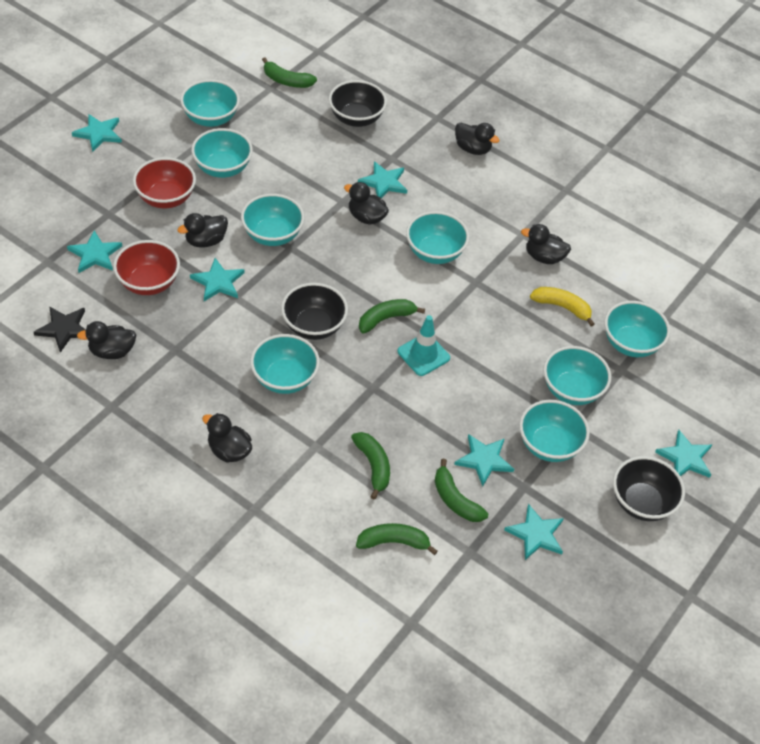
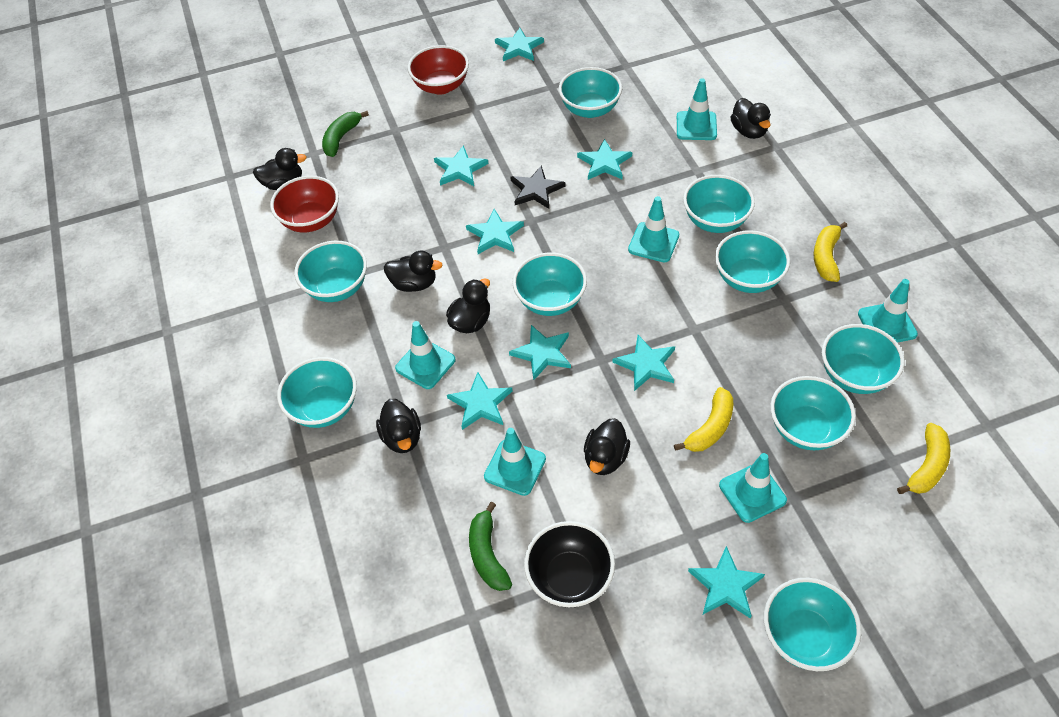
black bowl: [281,283,348,340] [329,80,387,127] [613,456,685,521] = 3 -> [524,521,615,608] = 1
green banana: [262,57,317,88] [351,432,390,500] [356,523,438,555] [359,299,425,334] [435,459,488,522] = 5 -> [322,111,369,157] [469,502,512,591] = 2
turquoise bowl: [180,79,240,127] [191,128,253,178] [241,194,304,246] [250,334,320,394] [406,211,469,264] [519,400,590,462] [543,346,611,405] [604,301,670,357] = 8 -> [277,357,357,428] [294,241,367,302] [512,253,587,316] [559,67,622,118] [683,175,755,233] [715,230,790,293] [764,578,861,671] [770,376,856,450] [822,324,904,394] = 9
turquoise star: [67,231,122,273] [72,114,122,152] [190,258,244,301] [358,162,407,198] [454,434,514,486] [504,504,564,560] [655,430,712,478] = 7 -> [434,145,488,186] [447,372,513,430] [466,209,524,254] [495,28,544,61] [509,325,571,381] [577,139,632,180] [613,335,675,391] [688,546,765,619] = 8
turquoise traffic cone: [397,315,450,376] = 1 -> [395,321,456,389] [484,428,546,496] [628,196,679,263] [677,78,717,140] [719,453,787,523] [858,279,918,343] = 6
yellow banana: [530,287,595,327] = 1 -> [674,387,733,452] [813,222,847,282] [897,423,950,494] = 3

